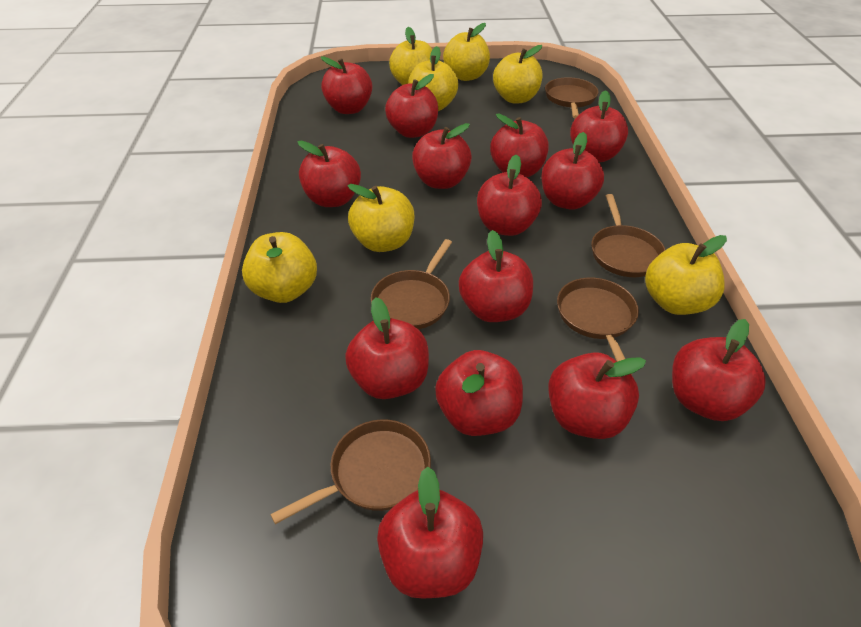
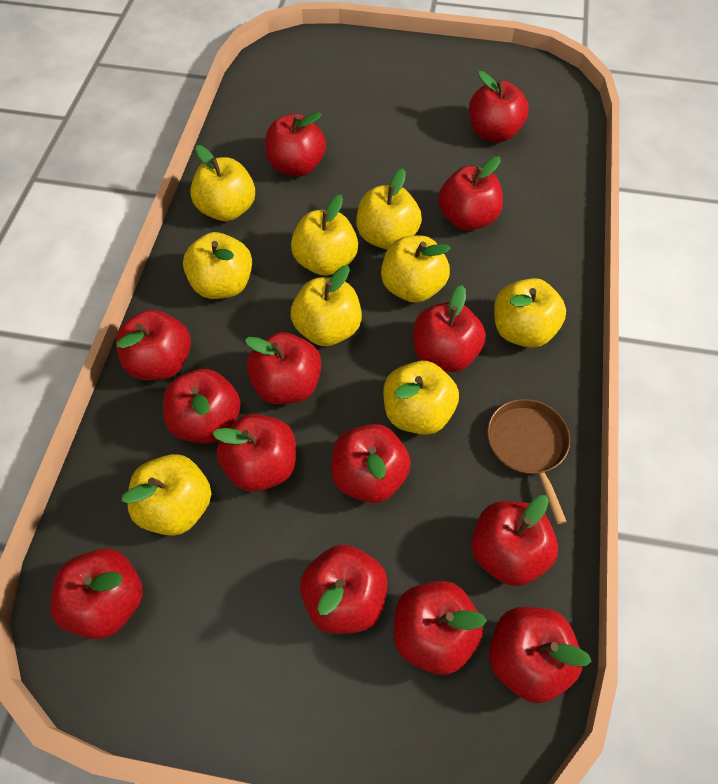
brown pan: [270,419,431,524] [371,239,452,329] [545,77,598,119] [557,278,639,375] [591,194,665,277] = 5 -> [487,399,570,524] = 1
yellow apple: [242,232,317,303] [347,184,414,252] [389,27,433,85] [408,46,458,111] [443,23,490,81] [493,45,542,104] [645,235,727,315] = 7 -> [122,454,211,536] [183,232,252,299] [190,145,255,221] [291,195,358,276] [291,265,362,346] [356,169,422,250] [381,235,451,303] [383,361,459,435] [494,278,566,348] = 9

